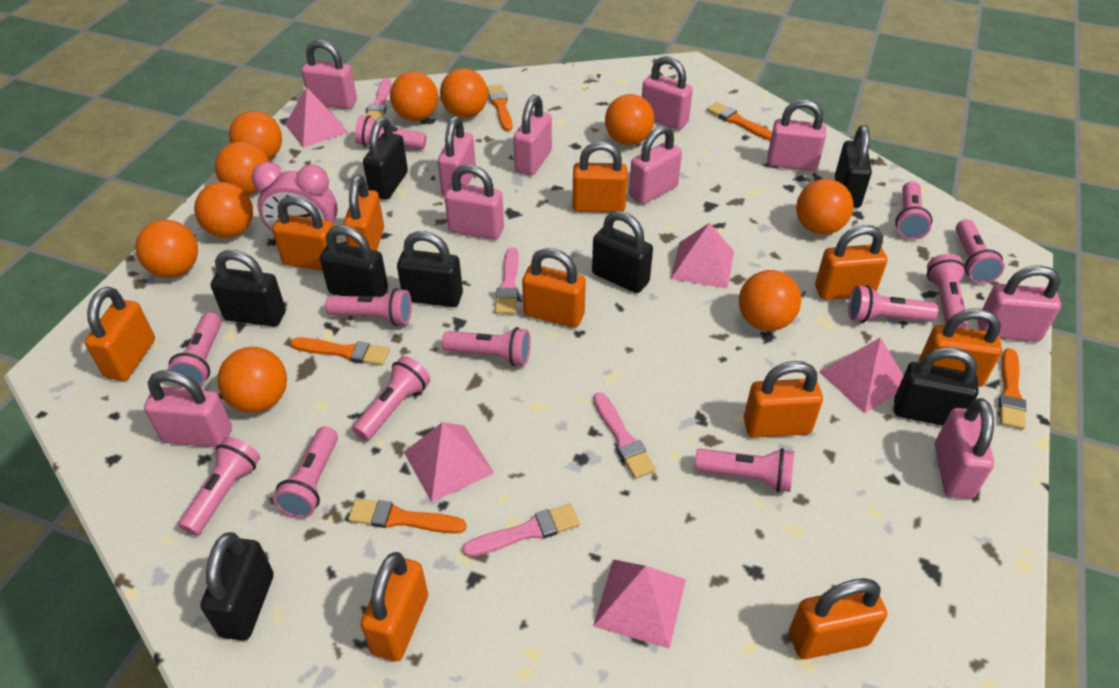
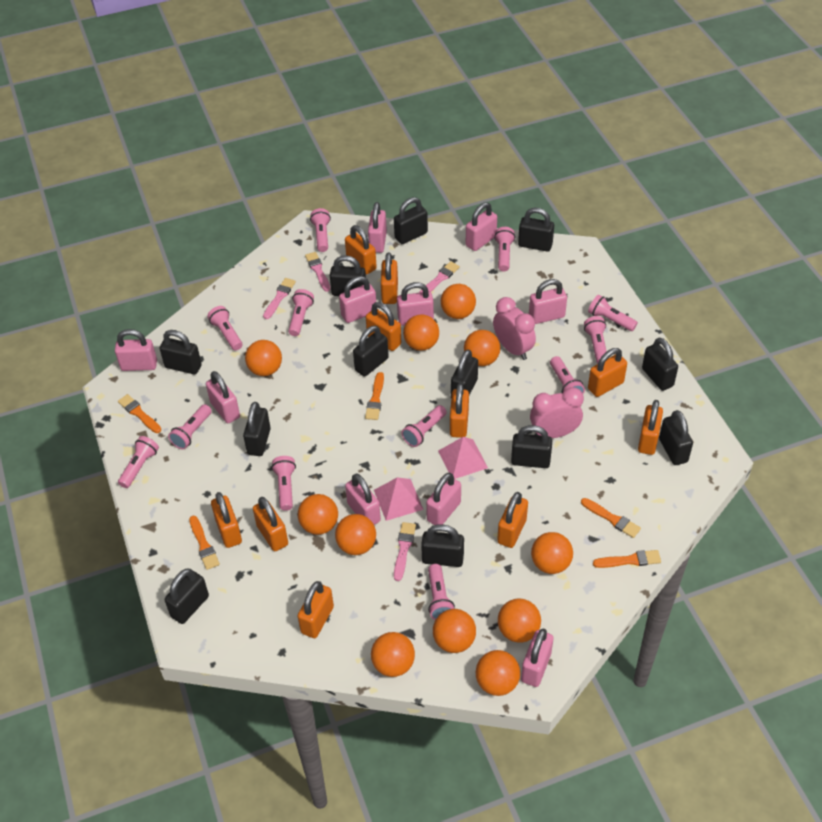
black padlock: [200,532,274,641] [211,250,286,326] [320,225,388,297] [363,117,408,199] [397,231,463,307] [592,211,653,293] [835,125,872,208] [894,347,979,426] = 8 -> [160,330,202,374] [165,569,209,624] [243,402,271,456] [330,255,366,296] [353,326,389,377] [394,197,428,244] [421,524,464,567] [451,350,478,398] [511,425,552,468] [518,208,554,252] [642,337,678,391] [659,410,693,465] = 12
orange ball: [135,220,198,278] [194,182,253,238] [215,141,269,195] [217,347,287,413] [229,111,282,160] [390,71,438,121] [440,68,488,118] [605,94,654,145] [739,270,801,331] [796,179,853,235] = 10 -> [245,340,282,376] [298,494,338,535] [335,514,376,555] [371,632,415,677] [403,314,439,351] [433,609,476,653] [441,284,476,319] [464,330,500,366] [476,650,520,696] [498,598,541,643] [531,532,573,574] = 11
pink clock: [251,162,338,232] = 1 -> [493,297,536,360] [530,387,584,438] = 2
pink pyramid: [285,87,347,148] [404,422,494,502] [593,559,686,649] [671,223,734,288] [820,337,904,413] = 5 -> [374,477,424,521] [438,437,488,479] = 2

